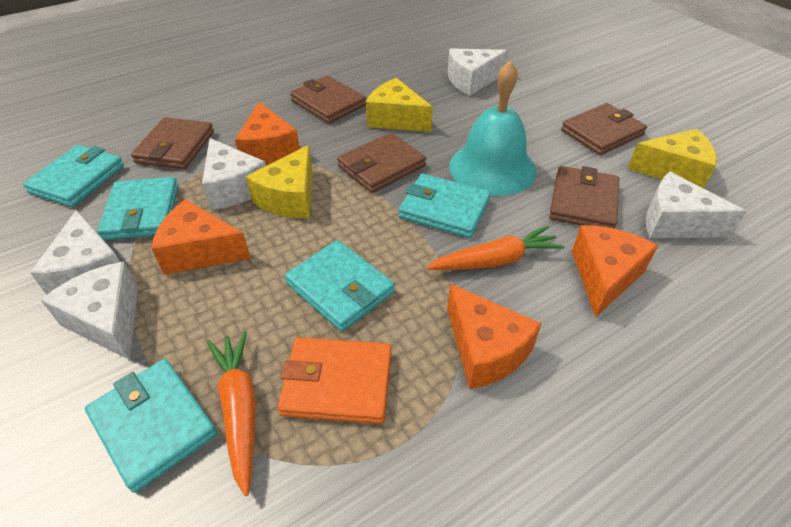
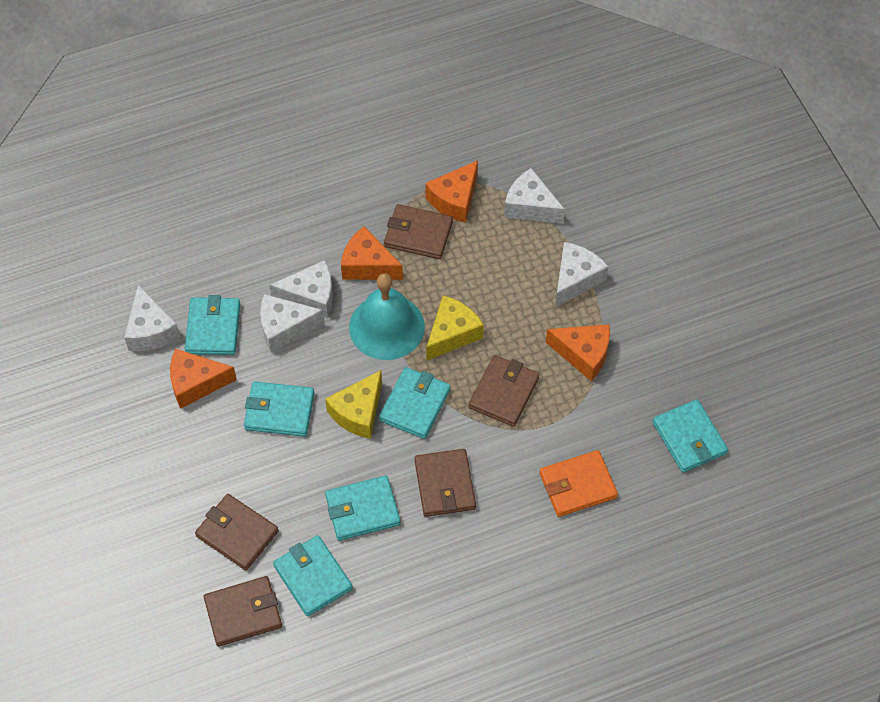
orange carrot: [207,331,256,496] [426,226,564,270] = 2 -> none = 0
turquoise wallet: [23,145,124,207] [85,359,217,493] [97,177,179,240] [285,240,395,332] [398,173,491,238] = 5 -> [185,295,240,355] [244,381,314,437] [273,535,353,617] [325,476,401,541] [379,367,450,439] [653,399,728,473] = 6
yellow cheese: [246,145,313,218] [366,78,433,132] [627,129,717,189] = 3 -> [325,370,382,439] [426,295,484,360] = 2

